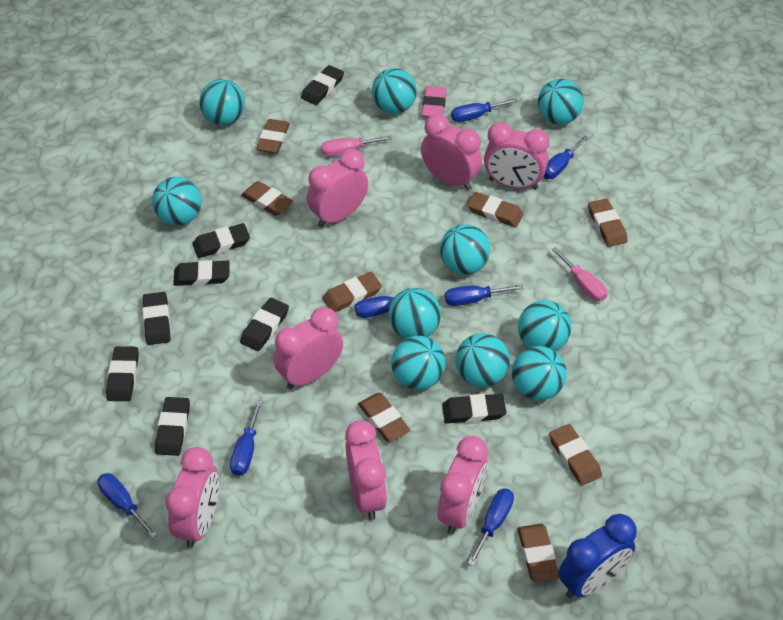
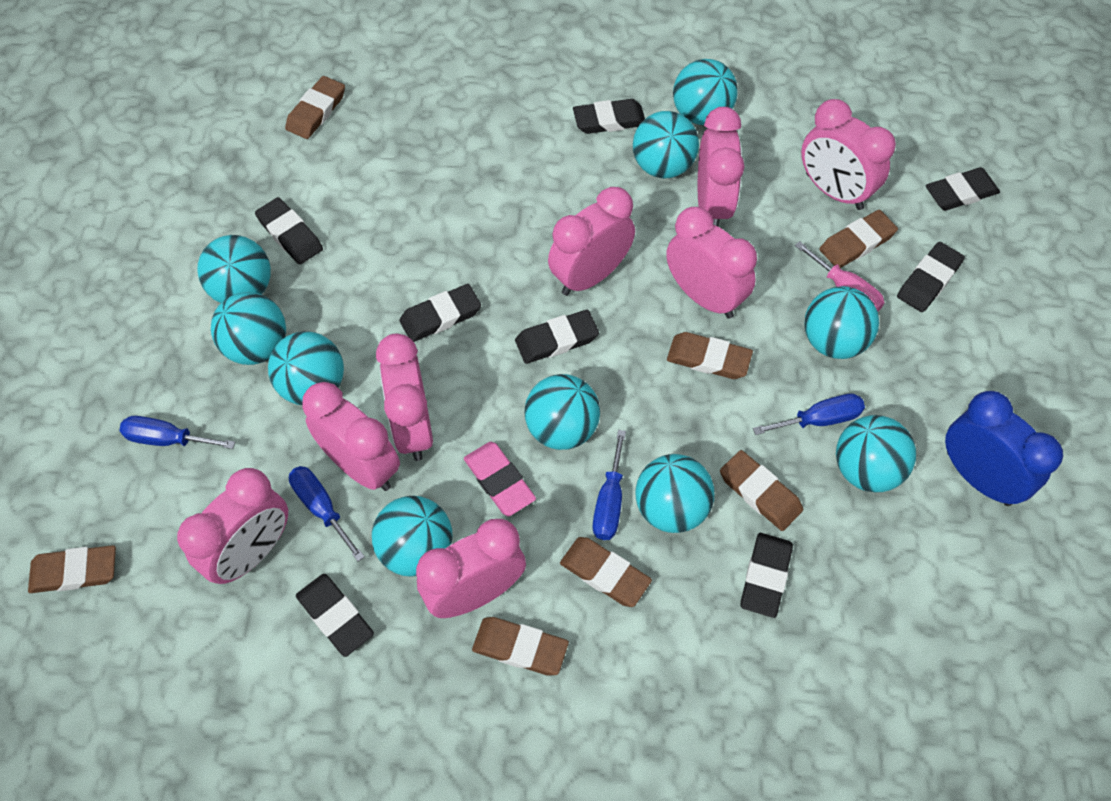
blue screwdriver: [98,473,157,538] [230,400,263,476] [355,291,433,318] [445,284,524,306] [451,98,518,122] [467,488,514,566] [543,135,589,179] = 7 -> [120,416,235,449] [289,466,365,561] [593,430,626,540] [753,393,865,435] = 4
brown eraser: [241,181,293,216] [256,119,290,154] [322,272,382,312] [358,393,411,442] [467,192,524,228] [518,524,559,582] [549,424,602,486] [588,199,628,247] = 8 -> [28,545,116,593] [285,76,345,139] [472,617,569,675] [560,537,652,607] [667,332,753,379] [720,450,803,531] [819,210,898,268] = 7
pink clock: [166,447,219,548] [274,307,343,389] [307,149,368,228] [345,420,387,520] [421,114,482,190] [437,436,488,534] [484,122,550,190] = 7 -> [177,468,288,584] [302,382,400,491] [376,334,433,461] [416,519,526,618] [548,187,635,296] [666,207,757,319] [698,107,744,226] [801,99,896,210] = 8
pink screwdriver: [321,136,392,157] [552,247,607,301] = 2 -> [795,241,885,311] = 1

